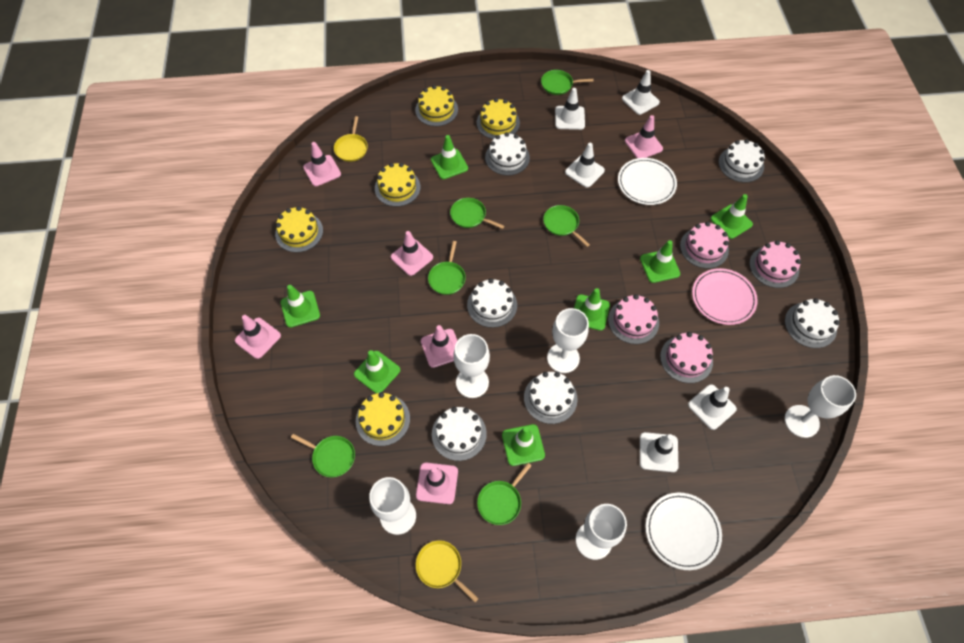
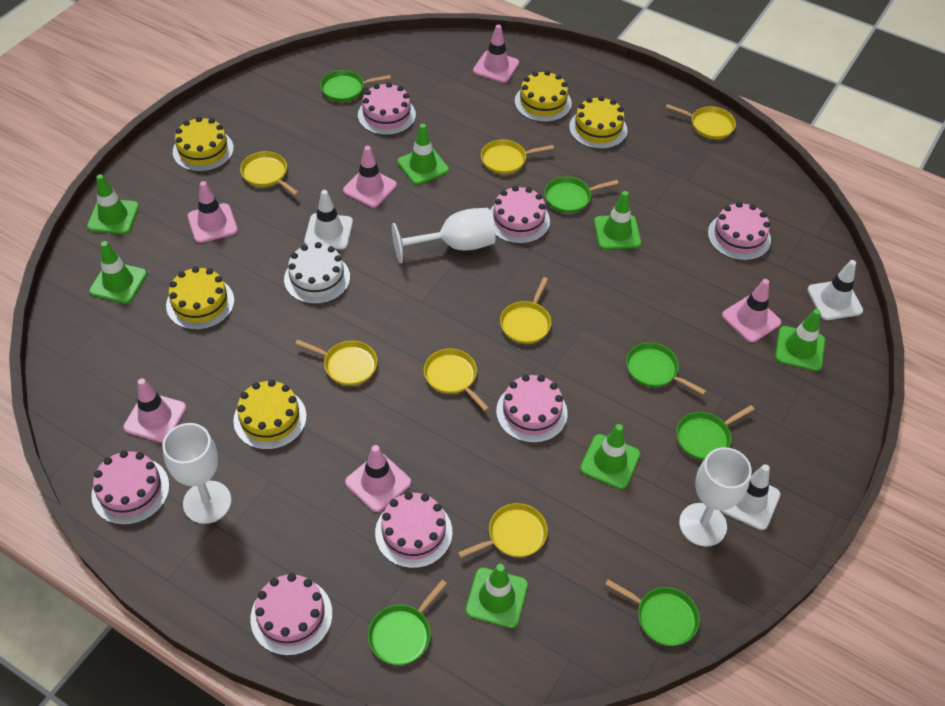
pink cake: [608,294,659,344] [660,332,713,383] [680,222,729,269] [749,240,801,288] = 4 -> [91,450,170,525] [250,573,332,656] [358,82,416,135] [375,492,452,568] [490,186,550,244] [496,374,568,443] [708,202,771,261] = 7
pink plate: [692,268,758,325] = 1 -> none = 0
white cake: [432,407,487,461] [467,278,517,328] [485,132,530,176] [524,372,578,424] [718,139,765,182] [785,298,840,348] = 6 -> [284,242,350,304] = 1
white goblet: [369,477,416,535] [453,334,490,398] [547,308,589,373] [576,504,627,560] [785,375,856,438] = 5 -> [162,423,231,524] [392,208,496,263] [679,447,752,547] = 3
white plate: [618,158,677,205] [646,493,722,570] = 2 -> none = 0
white traffic cone: [555,88,585,130] [565,143,605,188] [622,70,660,115] [640,432,678,472] [688,384,737,430] = 5 -> [304,190,353,250] [720,464,780,530] [807,260,863,320] = 3
yellow pan: [334,116,368,162] [416,540,479,602] = 2 -> [240,151,299,195] [295,339,377,386] [424,349,489,411] [458,503,548,558] [481,140,554,174] [500,277,551,344] [666,104,736,139] = 7

